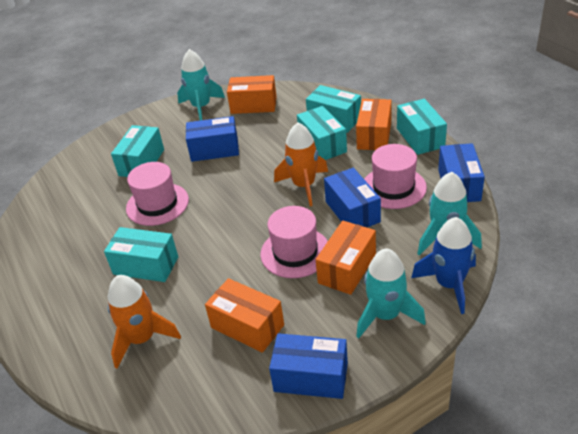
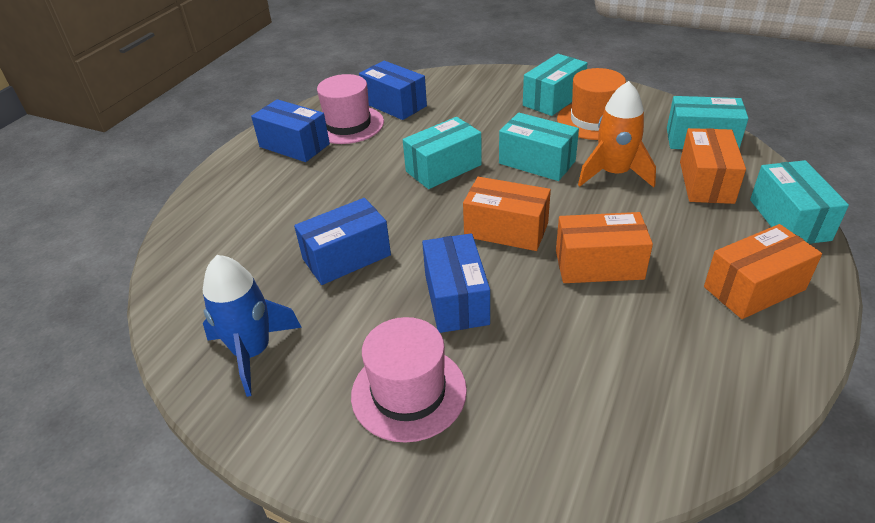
orange hat: none = 0 -> [557,68,626,140] = 1
orange rocket: [108,275,181,368] [274,123,328,206] = 2 -> [578,81,656,187] = 1
pink hat: [126,162,189,226] [260,206,328,278] [364,144,427,209] = 3 -> [317,74,384,144] [351,317,467,443] = 2
turquoise rocket: [177,49,225,121] [356,248,426,339] [417,172,482,256] = 3 -> none = 0

